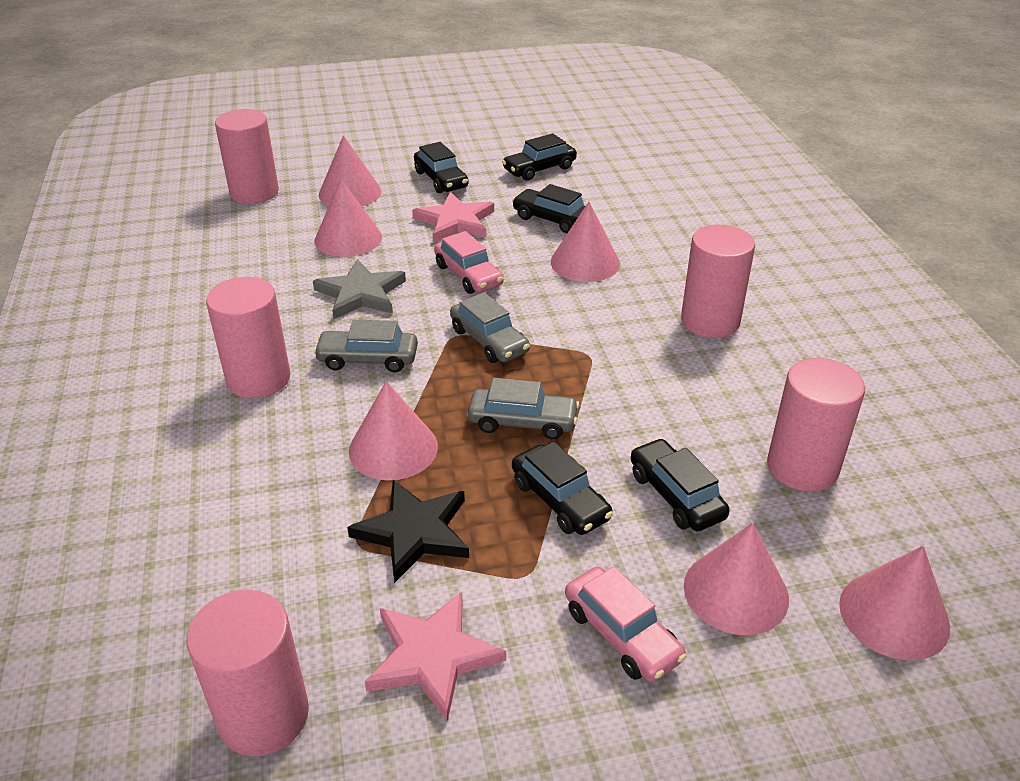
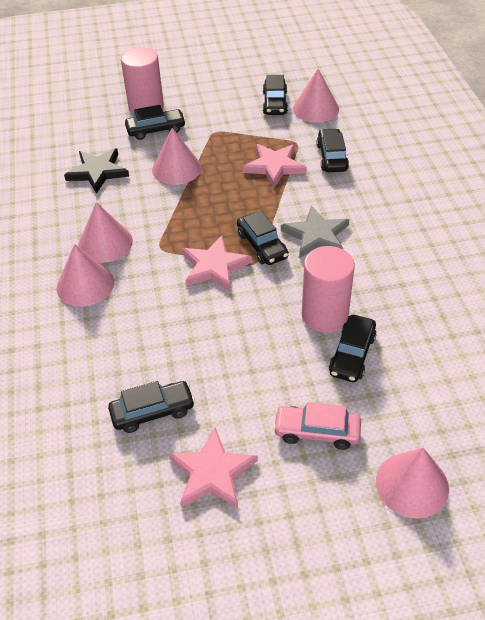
black car: [414,142,468,193] [502,133,577,181] [512,184,585,233] [512,441,613,535] [631,438,730,531] = 5 -> [108,381,195,433] [125,105,186,140] [237,211,289,265] [263,75,288,115] [317,128,349,172] [329,315,377,382] = 6
grey car: [313,320,418,372] [450,292,530,363] [468,378,579,439] = 3 -> none = 0
pink car: [434,231,504,294] [565,567,687,682] = 2 -> [273,402,361,450] = 1
pink cone: [314,179,382,257] [319,135,382,206] [349,381,438,480] [551,202,620,282] [684,523,789,635] [839,546,950,661] = 6 -> [57,244,114,307] [78,202,133,263] [152,128,202,185] [293,69,339,123] [376,448,449,519] = 5
pink cylinder: [187,590,309,756] [206,277,291,398] [215,109,279,204] [681,225,755,338] [767,358,865,492] = 5 -> [121,47,164,115] [302,246,355,333] = 2
pink star: [365,592,506,721] [412,192,494,242] = 2 -> [168,428,258,509] [182,235,252,291] [243,144,307,187] = 3

